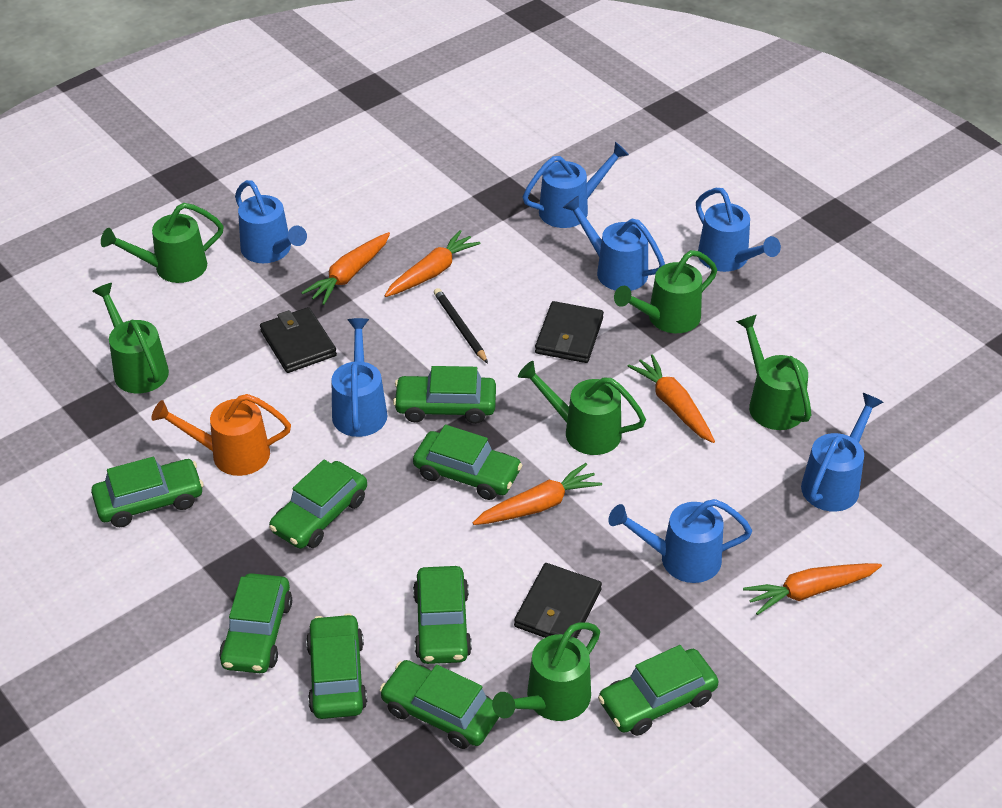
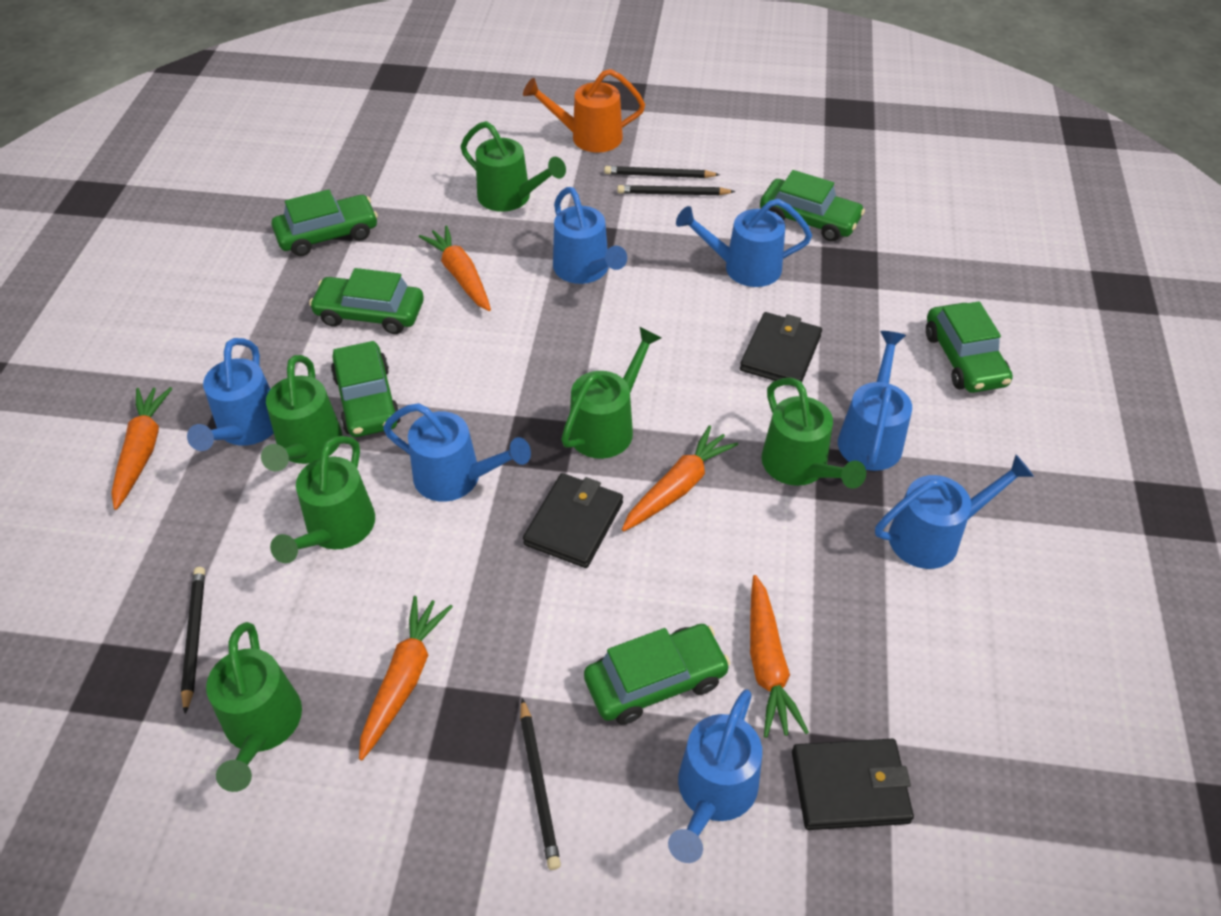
black pencil: [434,288,488,363] = 1 -> [181,567,205,714] [520,698,561,870] [604,166,720,178] [617,185,735,195] = 4
green car: [91,457,204,527] [219,573,292,673] [269,460,367,549] [306,613,367,719] [380,660,499,749] [393,366,496,424] [413,425,522,500] [413,566,472,664] [598,645,719,736] = 9 -> [272,189,378,256] [309,268,424,334] [331,341,400,437] [584,624,730,725] [760,170,865,242] [926,301,1013,393] = 6

